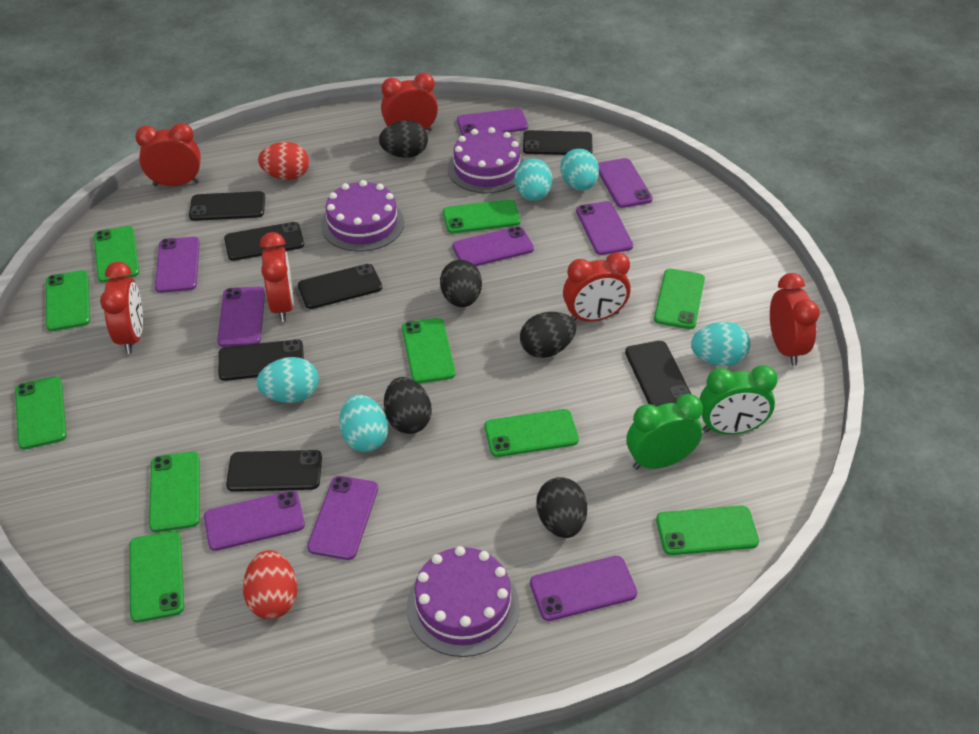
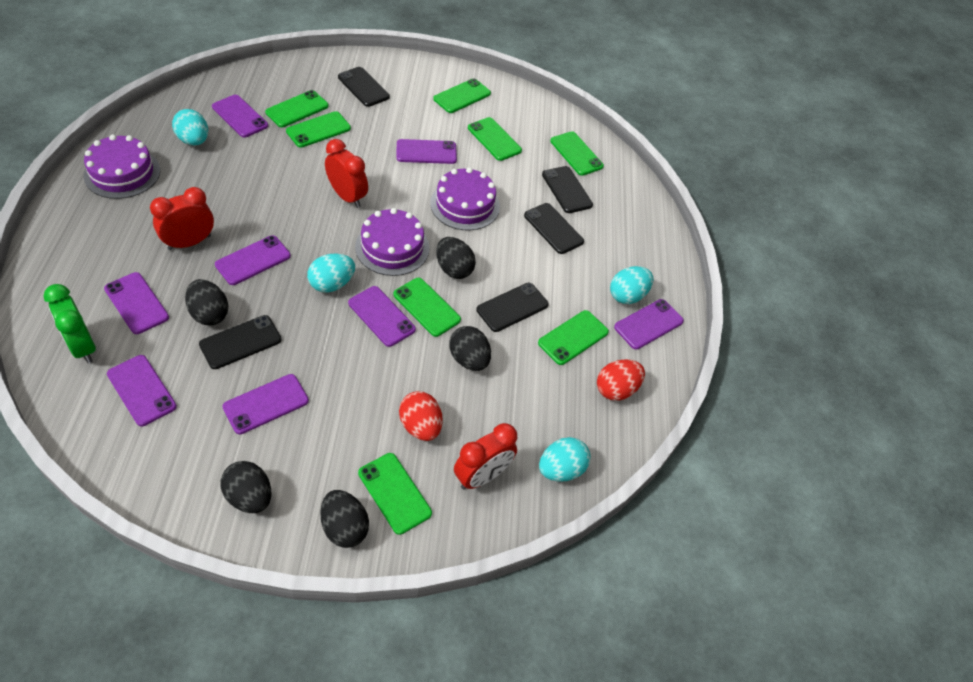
black phone: [189,191,265,221] [218,339,304,381] [224,222,304,261] [226,450,322,492] [298,264,382,309] [523,130,593,155] [625,341,691,406] = 7 -> [199,315,282,369] [338,67,390,107] [477,283,549,332] [524,203,584,254] [542,166,593,213] = 5
green clock: [627,394,703,470] [699,365,778,435] = 2 -> [43,284,96,363] = 1
green phone: [15,376,67,449] [46,270,90,331] [94,226,139,283] [129,531,184,622] [149,451,200,532] [402,318,455,383] [443,199,521,233] [485,409,579,457] [654,269,705,329] [656,506,759,555] = 10 -> [265,90,329,127] [286,111,351,148] [358,453,432,535] [393,278,461,337] [433,78,491,113] [468,117,522,161] [538,310,609,365] [550,131,604,176] = 8
purple phone: [155,237,200,293] [204,491,305,551] [217,287,265,347] [307,476,378,560] [452,226,534,266] [457,108,528,136] [530,556,637,621] [576,201,633,255] [598,158,653,208] = 9 -> [104,272,169,334] [107,355,177,426] [212,95,268,138] [215,235,291,285] [222,374,309,434] [348,286,416,347] [397,139,457,164] [614,299,684,349] = 8
red clock: [100,262,143,354] [135,123,201,186] [260,232,294,322] [381,73,438,131] [563,252,630,322] [770,273,820,366] = 6 -> [150,187,214,250] [325,139,368,208] [454,423,517,489] = 3
turquoise egg: [256,357,318,403] [339,394,388,452] [514,158,553,201] [561,149,599,190] [691,322,750,366] = 5 -> [172,109,208,146] [307,254,355,293] [539,437,591,481] [610,266,653,304] = 4

